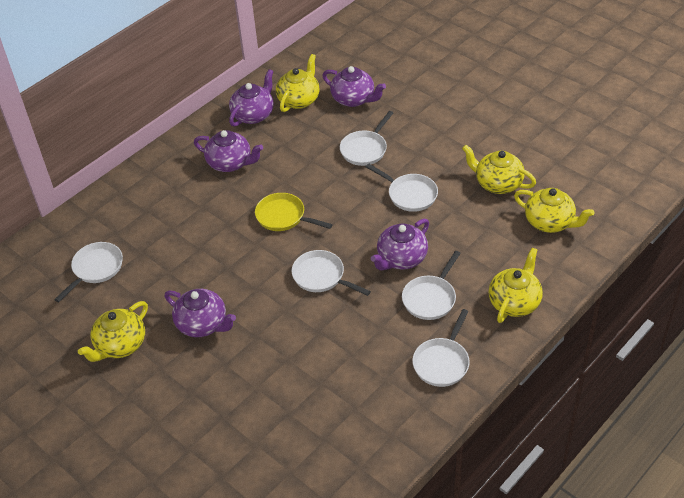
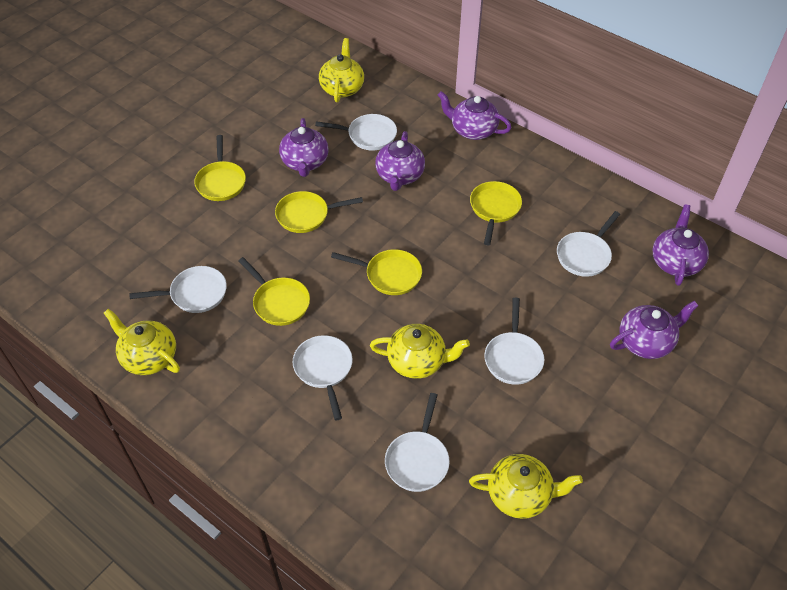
yellow pan: [255,193,333,231] = 1 -> [194,135,246,201] [239,257,310,326] [275,191,363,233] [331,249,422,295] [470,181,522,245] = 5
yellow teapot: [78,301,148,362] [276,54,320,112] [462,145,536,194] [488,248,543,323] [514,188,594,233] = 5 -> [104,309,180,375] [319,38,364,102] [370,324,470,379] [469,454,583,519] = 4

